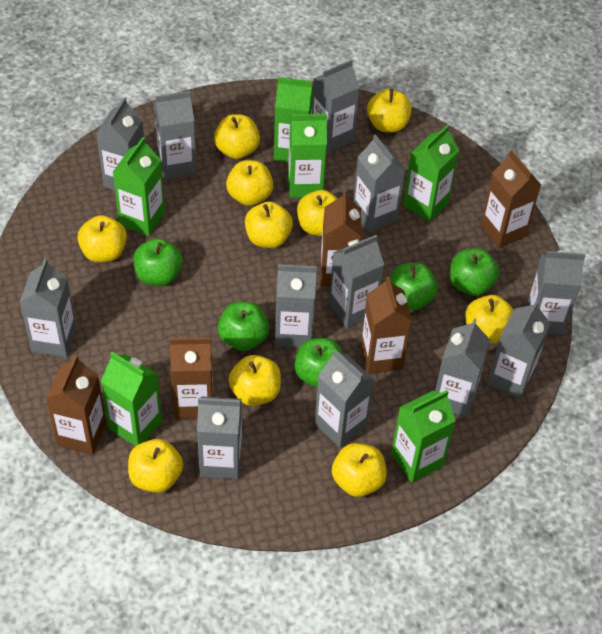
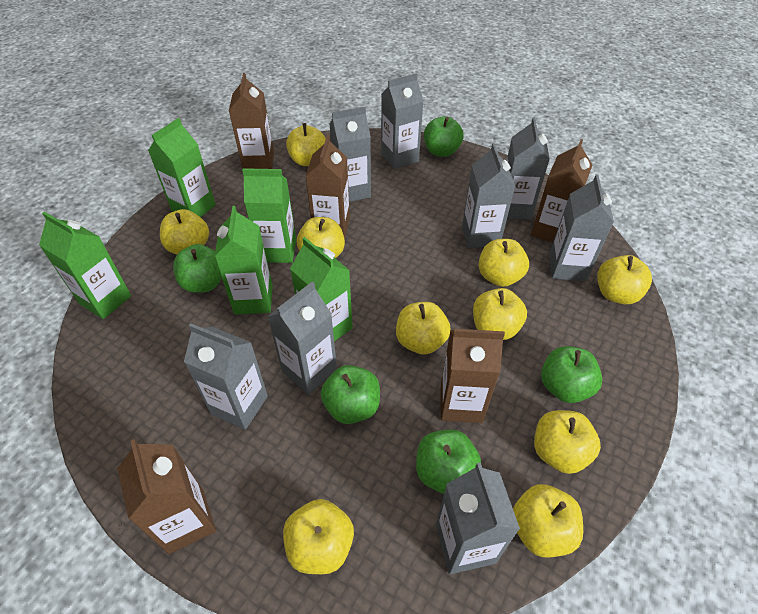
green carton: [101,352,162,446] [113,137,165,236] [274,77,314,162] [288,114,327,198] [391,390,456,483] [403,125,459,222] = 6 -> [39,212,131,319] [148,118,216,217] [214,206,273,315] [242,168,296,263] [290,237,353,341] = 5
grey carton: [20,258,77,358] [96,97,144,190] [154,91,197,179] [197,396,242,479] [275,264,317,347] [312,59,360,153] [315,349,375,448] [329,235,384,328] [353,134,405,233] [435,318,490,417] [487,300,550,399] [527,250,586,335] = 12 -> [184,323,268,430] [267,281,337,395] [329,107,371,202] [381,73,424,169] [436,462,520,574] [462,143,515,248] [507,117,550,220] [549,174,614,281] = 8

